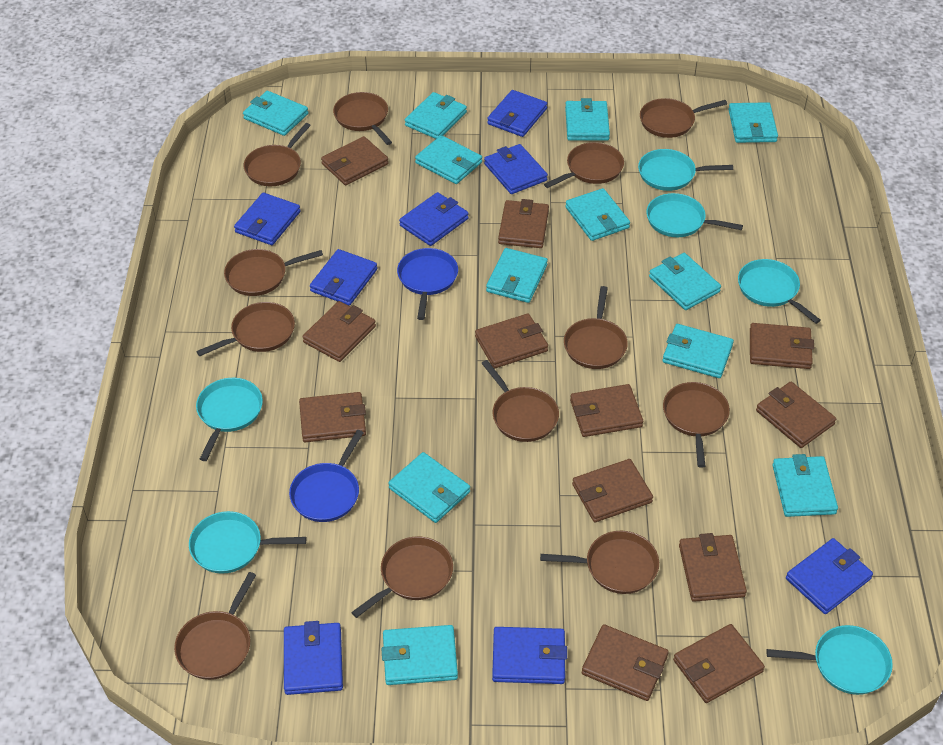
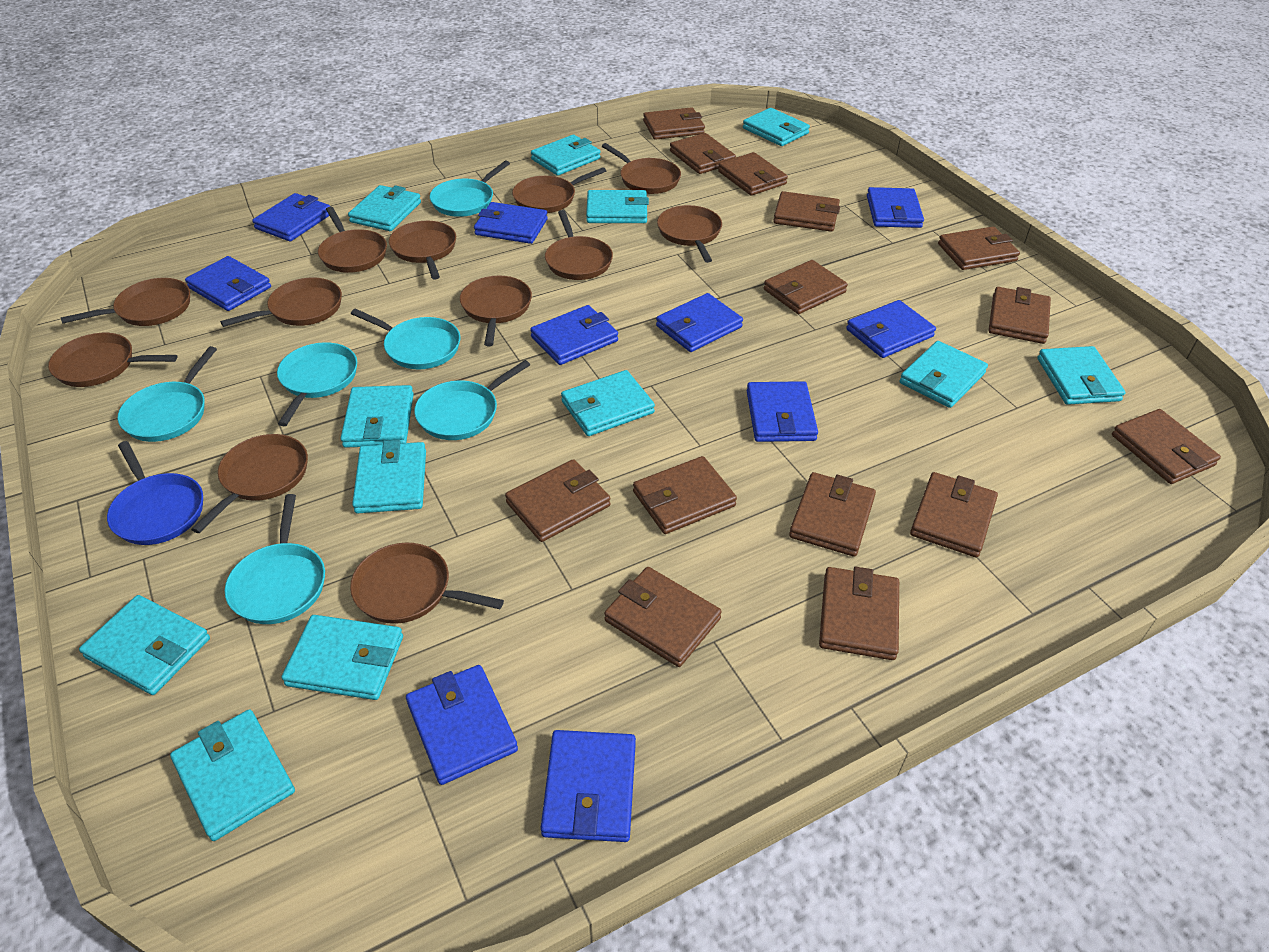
blue pan: [289,430,364,522] [397,248,458,320] = 2 -> [107,441,203,545] = 1
blue wallet: [234,193,300,245] [284,621,343,695] [310,249,377,306] [399,192,469,246] [484,144,548,194] [487,90,547,137] [492,627,567,684] [786,538,873,614] = 8 -> [185,256,271,311] [252,193,331,241] [406,665,518,785] [474,202,548,244] [530,305,618,365] [541,730,636,842] [656,293,743,352] [747,381,818,442] [846,300,936,358] [867,187,924,228] = 10
brown wallet: [299,392,366,442] [302,301,376,362] [321,136,389,185] [475,313,548,369] [498,199,549,248] [570,384,643,437] [572,459,653,522] [582,624,669,701] [673,624,765,703] [679,533,747,602] [750,323,814,369] [756,382,836,448] = 12 -> [505,459,611,542] [604,567,722,667] [633,456,737,534] [643,107,705,140] [670,133,736,174] [718,152,788,196] [764,260,848,314] [773,191,840,232] [789,472,876,557] [819,567,899,660] [910,472,998,558] [938,227,1020,270] [988,287,1051,344] [1112,409,1221,484] = 14

